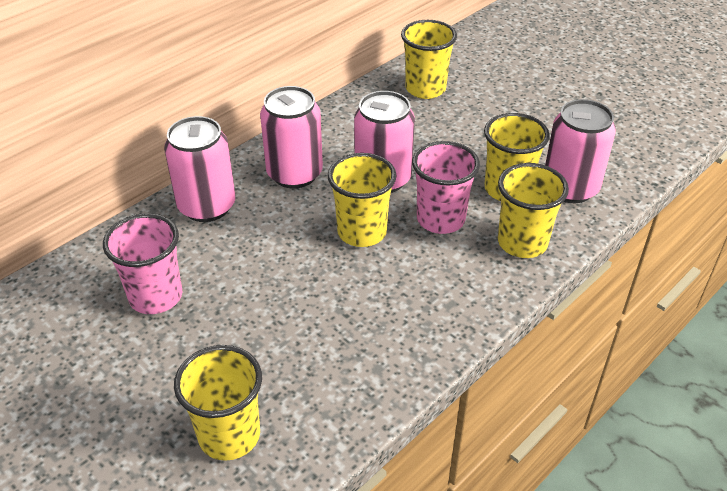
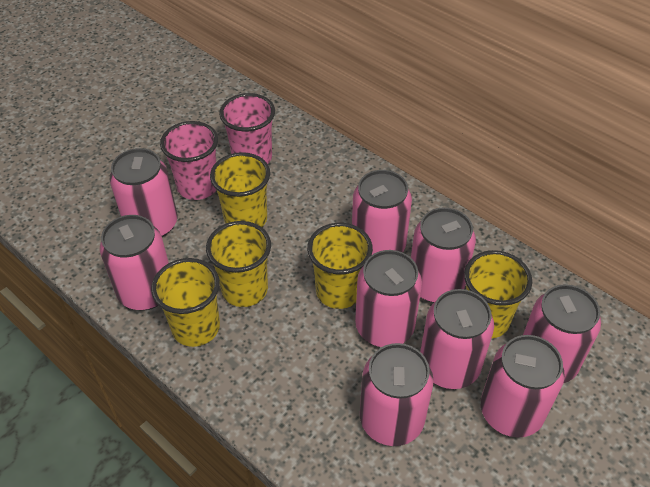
pink can: [164,116,236,222] [260,86,323,189] [354,91,415,193] [545,99,616,203] = 4 -> [100,215,169,310] [109,148,178,237] [352,170,412,255] [355,250,422,347] [360,343,434,446] [411,207,476,303] [420,289,494,389] [481,335,565,437] [523,284,601,383] = 9

